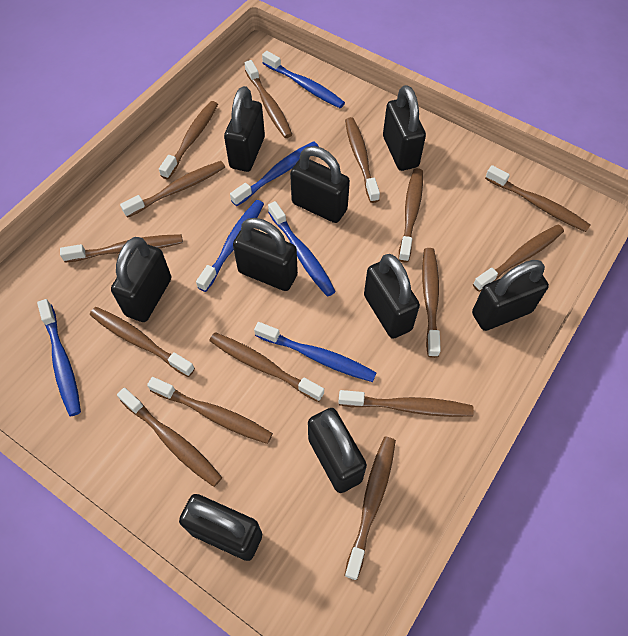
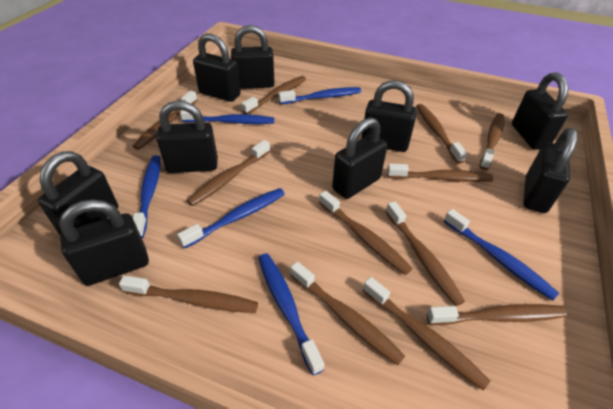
brown toothbrush: [60,234,183,263] [90,307,195,377] [117,388,222,487] [120,161,225,218] [147,377,273,444] [159,101,218,180] [210,332,324,402] [245,60,293,138] [338,390,474,417] [344,437,396,580] [345,117,380,203] [398,168,423,262] [422,248,441,358] [473,225,564,292] [485,165,591,232] = 15 -> [119,275,258,313] [133,90,197,150] [187,140,270,206] [241,76,306,114] [290,261,405,365] [319,191,413,275] [362,277,490,391] [385,201,465,306] [387,163,493,182] [416,104,467,164] [427,304,567,325] [479,113,505,170] = 12

